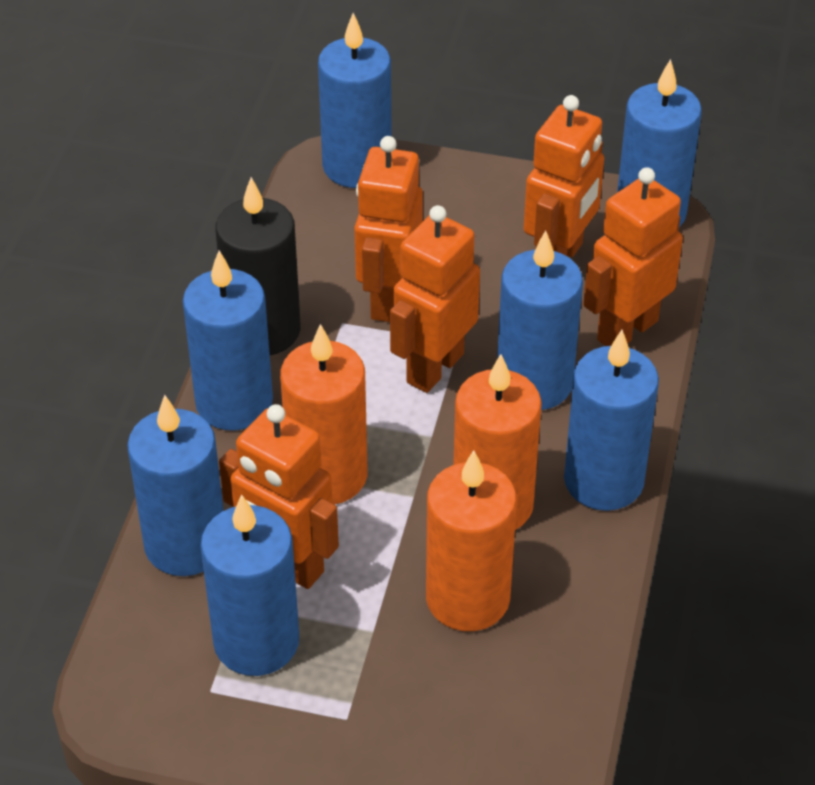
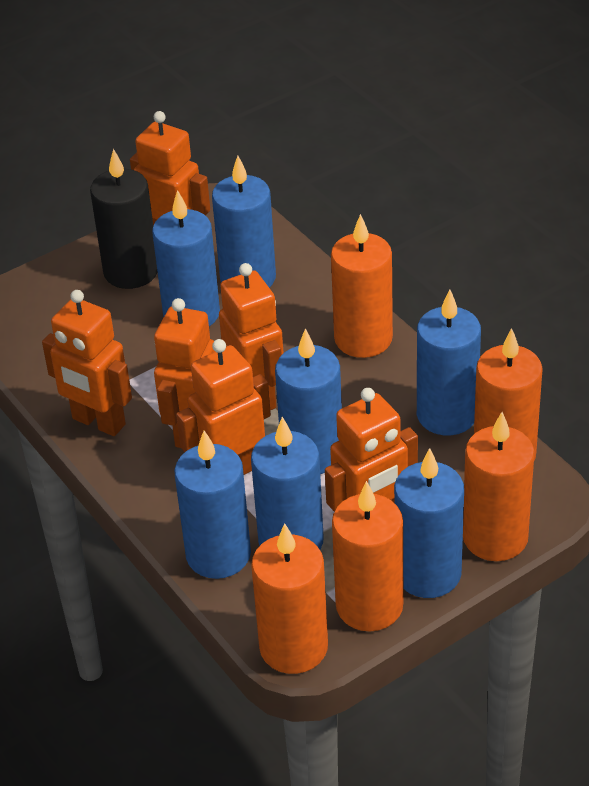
orange candle: [280,324,368,504] [426,450,517,631] [453,354,542,530] = 3 -> [251,523,328,674] [331,214,393,358] [332,481,403,632] [463,412,535,561] [474,328,543,460] = 5
orange robot: [219,404,339,589] [354,136,423,322] [390,205,480,393] [524,95,604,257] [583,167,683,346] = 5 -> [42,290,132,436] [130,111,210,226] [154,298,215,448] [176,339,271,475] [219,263,283,410] [325,388,418,511] = 6

